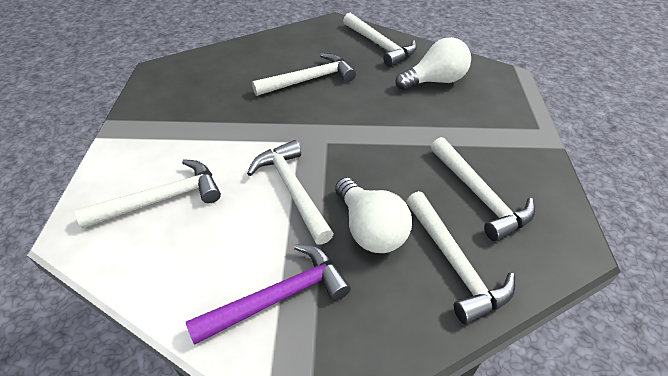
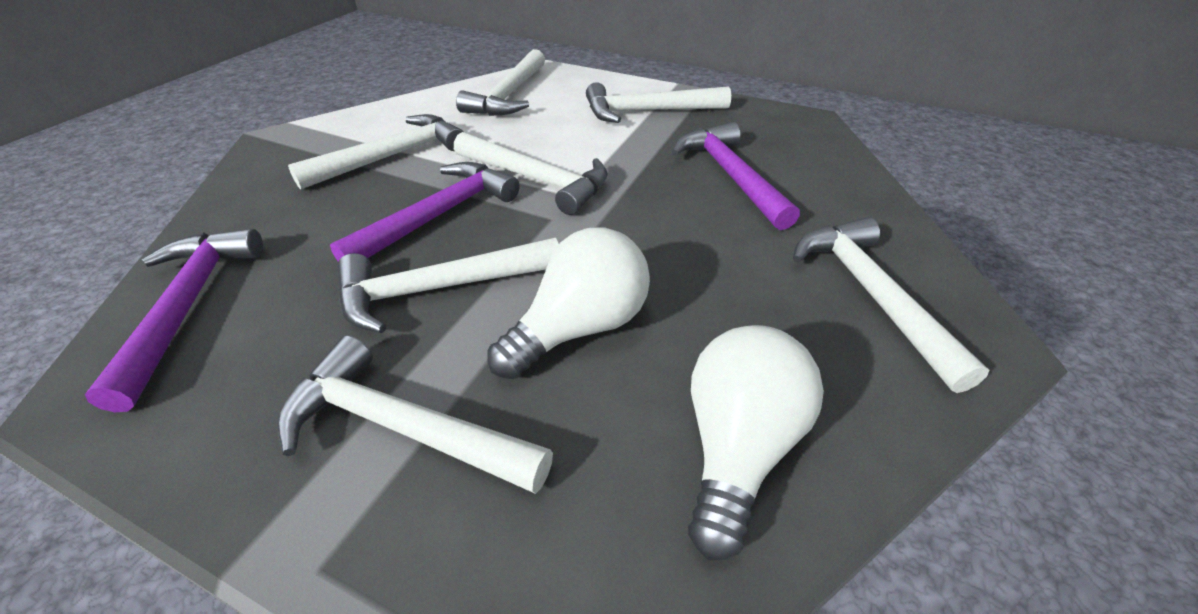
purple hammer: [186,244,351,345] = 1 -> [85,229,263,412] [330,162,519,261] [672,122,800,230] = 3
white hammer: [75,159,221,229] [247,140,334,245] [252,53,356,96] [343,13,417,67] [406,191,515,324] [431,137,535,241] = 6 -> [277,335,553,494] [288,114,463,190] [337,238,559,333] [454,132,608,215] [456,49,545,116] [586,82,731,123] [793,217,989,393] = 7

